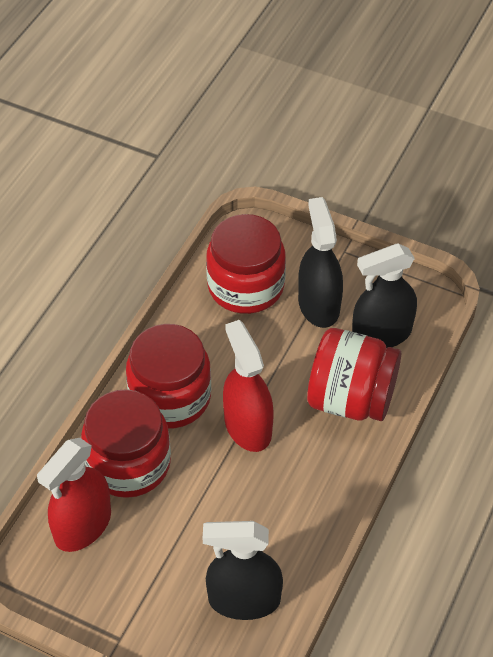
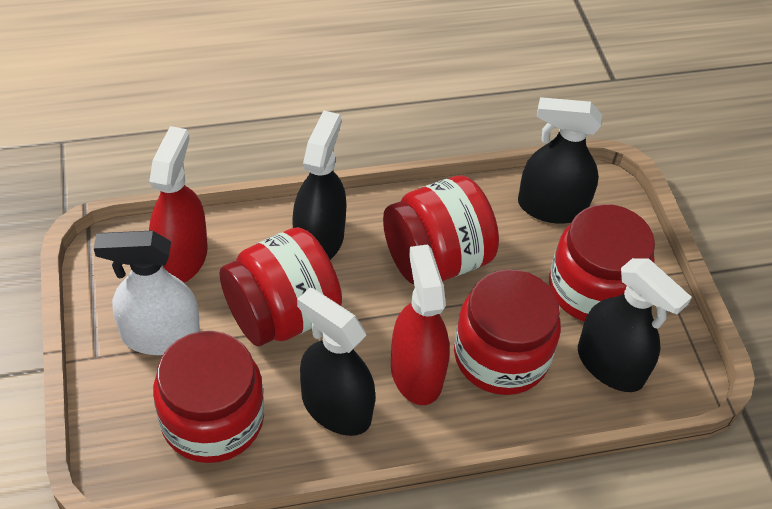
black spray bottle: [203,521,283,620] [298,197,343,328] [352,243,417,349] = 3 -> [292,110,347,260] [297,288,376,436] [518,97,602,224] [578,258,692,392] = 4
red jar: [81,389,171,498] [126,324,211,429] [206,214,286,314] [307,328,401,421] = 4 -> [153,331,264,463] [219,227,342,347] [383,175,499,284] [454,269,561,395] [549,204,655,322] = 5
white spray bottle: none = 0 -> [94,230,200,355] = 1

